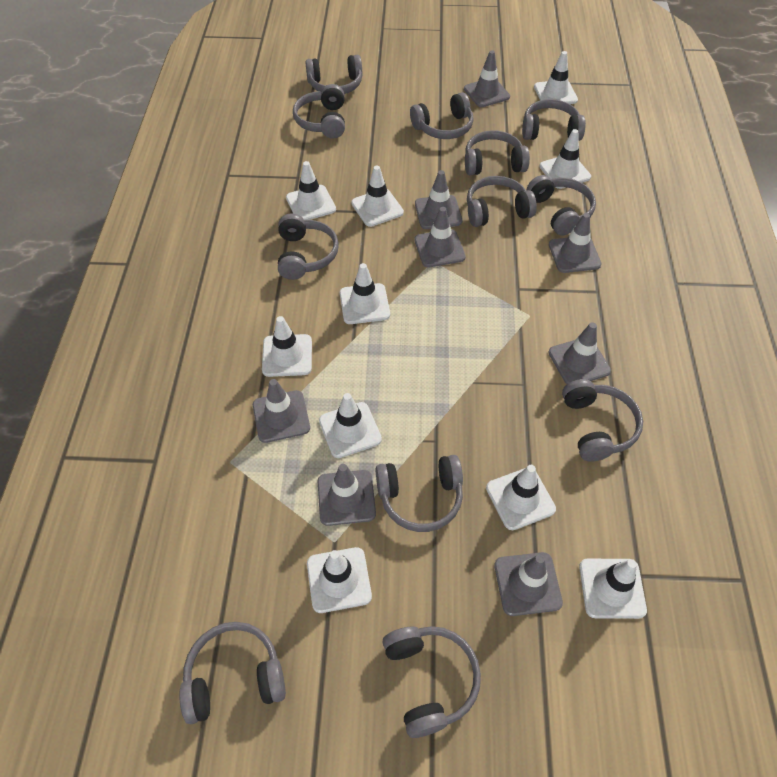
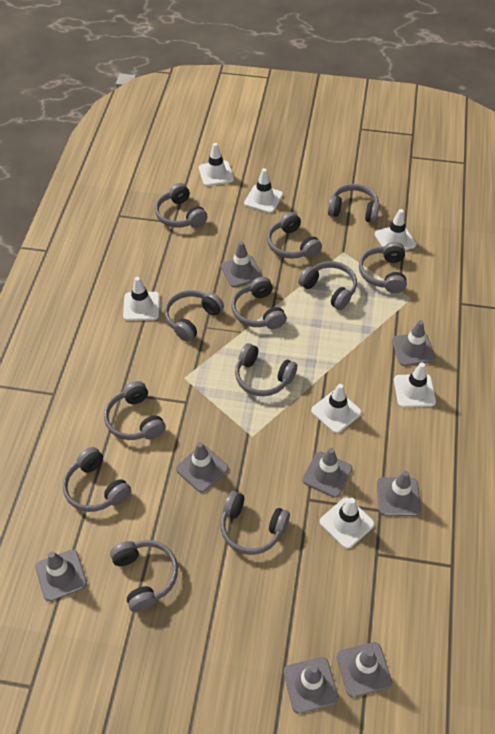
white traffic cone: [262,316,312,377] [286,161,336,220] [307,547,372,613] [319,393,382,458] [340,263,390,324] [351,166,404,227] [486,465,556,530] [534,51,578,104] [539,129,591,189] [579,559,647,619] = 10 -> [123,277,160,321] [199,143,234,186] [244,168,283,213] [311,384,362,433] [320,498,375,549] [375,209,416,251] [394,363,436,408] = 7

